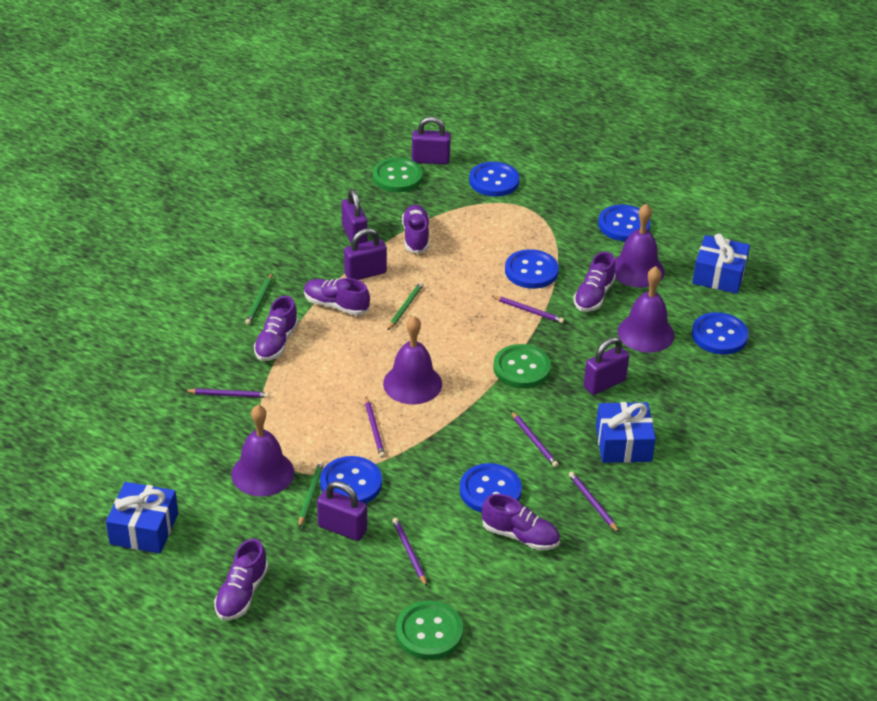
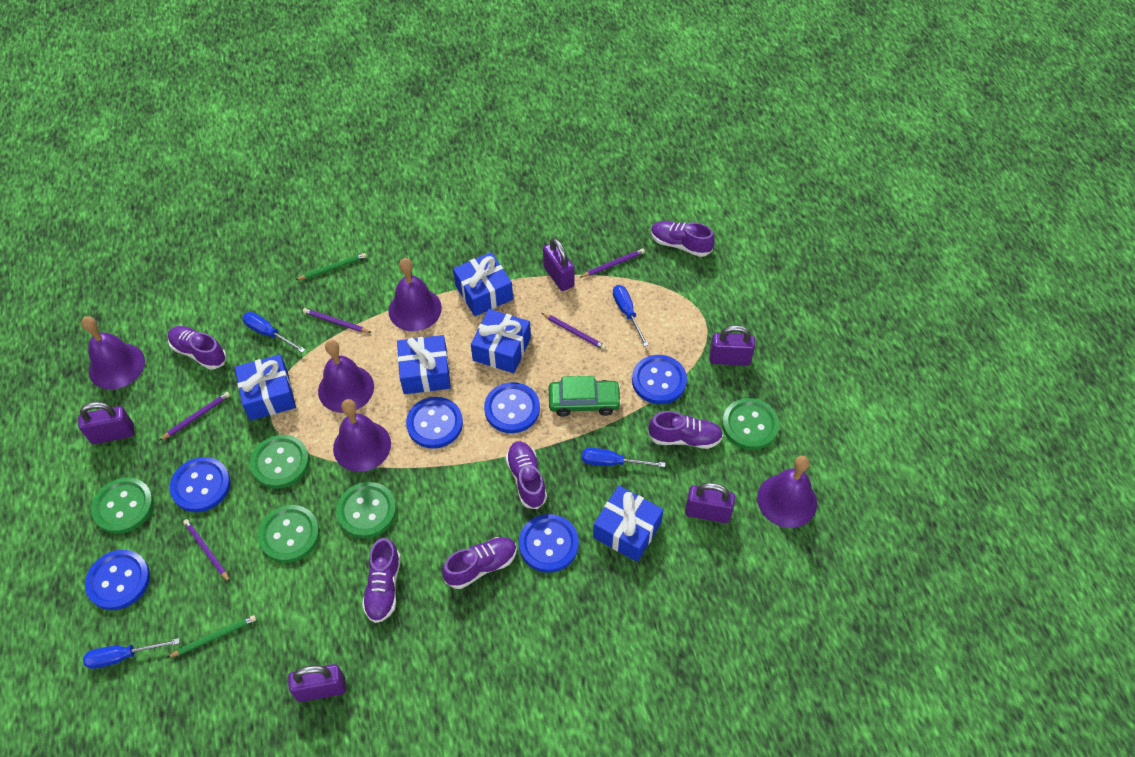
blue gift: [106,482,178,553] [596,402,656,463] [692,233,750,294] = 3 -> [235,355,296,421] [397,335,451,394] [453,252,513,316] [471,309,531,373] [593,486,664,562] = 5
blue screwdriver: none = 0 -> [83,638,180,669] [242,312,305,353] [582,448,665,467] [613,285,648,347] = 4
green button: [373,157,423,192] [396,601,463,660] [493,344,551,388] = 3 -> [91,478,154,534] [250,435,309,489] [258,505,320,563] [336,482,397,538] [722,398,779,450] = 5
green car: none = 0 -> [549,376,622,417] = 1
green pencil: [245,274,272,325] [299,461,324,528] [387,282,424,331] = 3 -> [167,615,256,658] [296,253,366,280] = 2
purple bell: [231,405,294,496] [383,316,442,404] [614,204,665,288] [618,266,675,353] = 4 -> [81,316,145,390] [318,340,374,413] [333,399,391,472] [388,258,442,331] [757,456,817,528] = 5
purple pencil: [185,389,269,398] [365,397,385,458] [392,518,427,587] [492,296,564,323] [511,411,559,467] [569,471,619,533] = 6 -> [159,392,230,441] [183,519,230,582] [303,308,372,333] [542,313,606,350] [580,249,645,277] = 5

